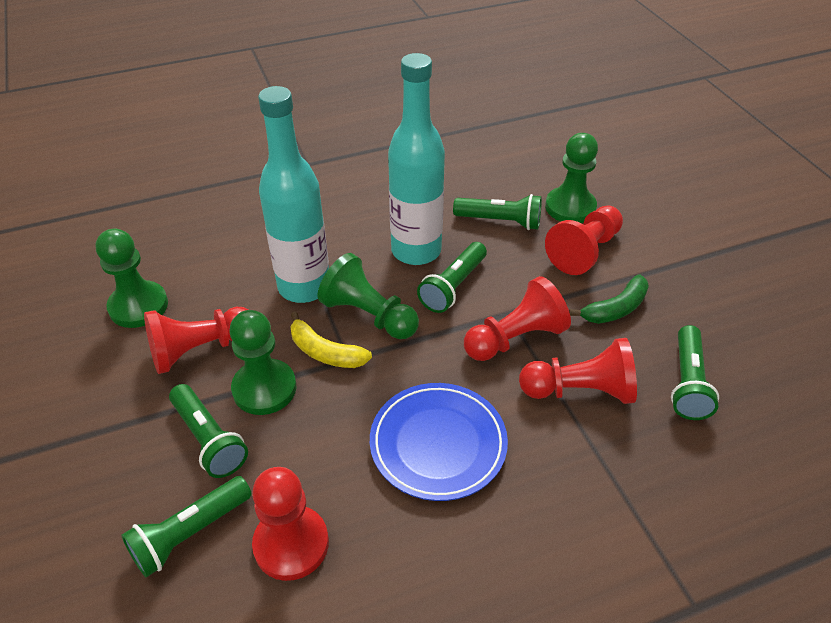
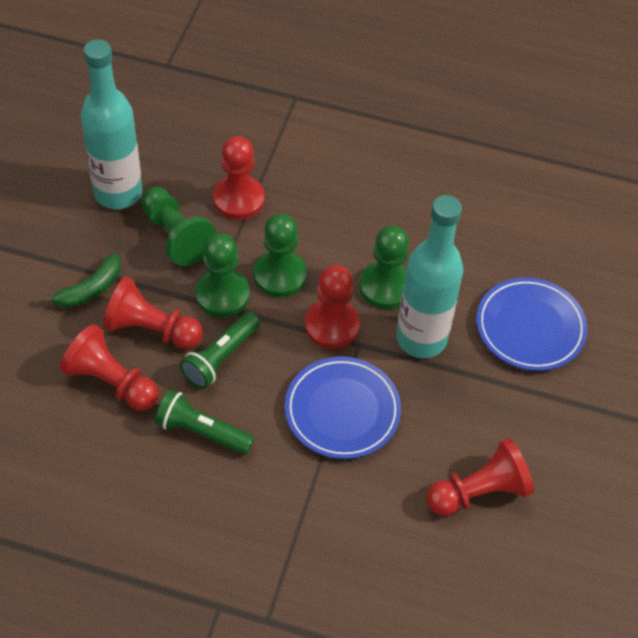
blue plate: [370,383,508,501] = 1 -> [285,357,401,459] [476,277,587,371] = 2
green flashlight: [121,476,252,577] [169,384,248,478] [417,242,487,313] [453,194,542,230] [671,325,719,420] = 5 -> [155,390,254,455] [180,312,260,389] = 2
yellow banana: [290,311,372,368] = 1 -> none = 0

